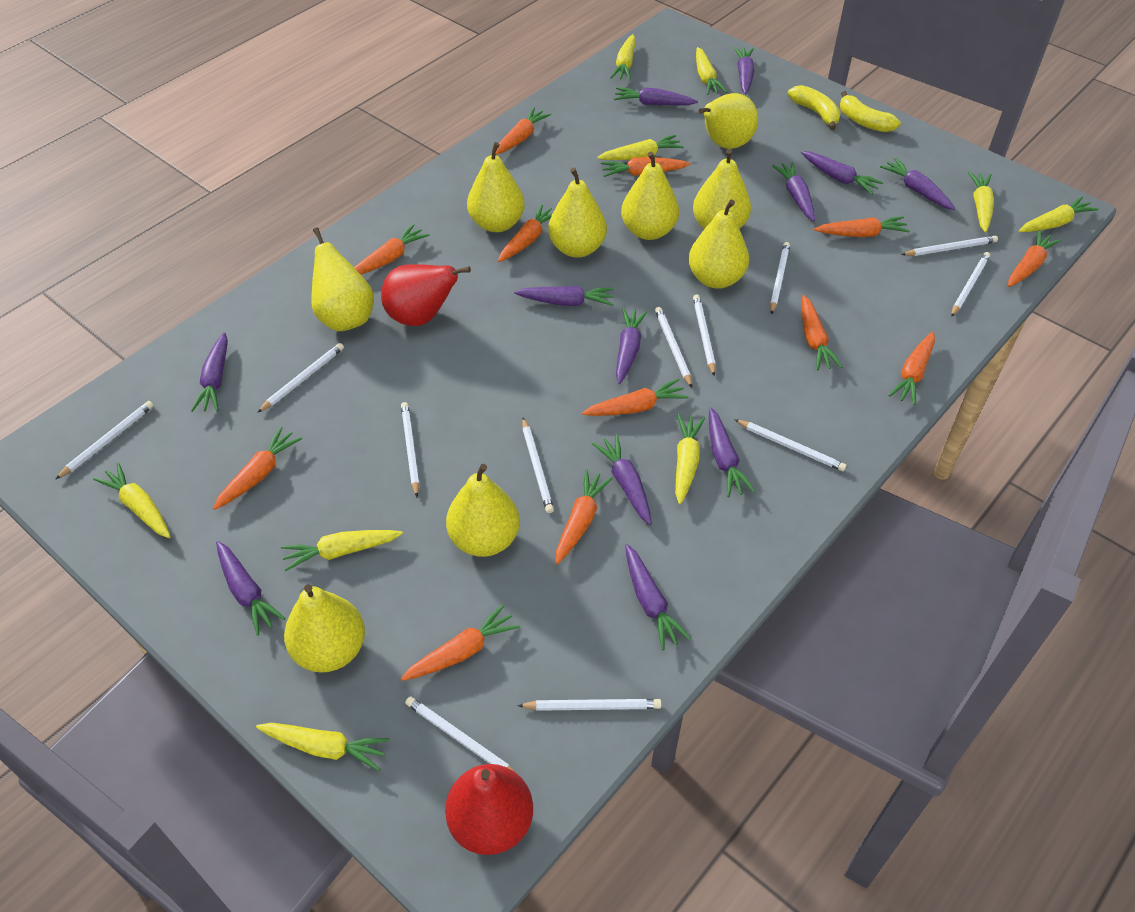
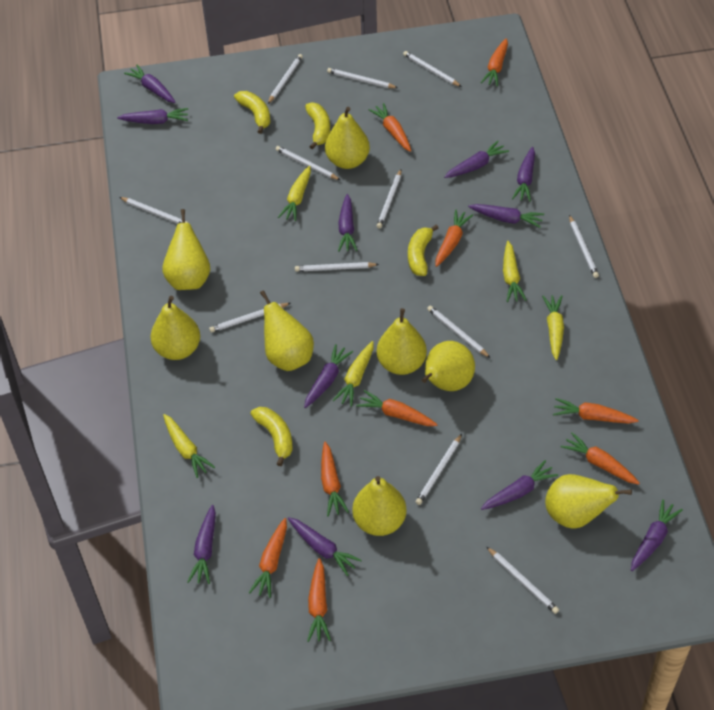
orange carrot: [213,427,302,510] [354,224,429,275] [400,604,520,681] [495,107,551,155] [498,204,553,262] [555,469,613,564] [582,378,689,416] [601,157,691,177] [802,295,842,370] [814,216,910,237] [888,331,935,405] [1008,230,1062,287] = 12 -> [249,518,287,598] [307,558,331,642] [321,441,349,517] [356,390,438,426] [368,103,411,152] [436,210,473,267] [481,38,508,86] [553,398,639,424] [561,432,640,485] = 9
purple carrot: [191,332,228,412] [216,541,286,636] [514,286,614,306] [592,434,652,525] [614,87,698,105] [616,308,648,384] [625,544,691,650] [709,408,756,497] [734,47,754,95] [772,162,815,221] [801,151,884,195] [880,158,955,210] = 12 -> [117,108,188,124] [124,65,176,103] [187,505,216,584] [288,517,362,576] [304,344,353,408] [338,194,357,252] [444,141,509,178] [468,204,544,228] [481,460,558,510] [512,147,535,202] [631,499,683,571] = 11
red pear: [381,264,471,326] [445,764,533,855] = 2 -> none = 0
yellow banana: [787,85,841,130] [840,91,901,132] = 2 -> [234,91,270,134] [251,407,293,466] [305,102,330,149] [408,225,438,276] = 4
yellow carrot: [93,463,171,538] [256,723,389,771] [281,530,403,571] [597,135,684,160] [610,34,636,81] [675,414,705,504] [696,47,727,95] [968,172,994,232] [1019,196,1099,232] = 9 -> [163,414,215,478] [278,166,311,221] [332,341,374,407] [503,241,527,302] [542,295,564,360] = 5
yellow pear: [284,584,365,673] [311,227,374,331] [446,464,520,557] [467,142,525,232] [548,168,607,257] [621,151,679,240] [689,199,749,289] [693,149,751,229] [699,93,758,149] = 9 -> [150,296,200,360] [162,209,210,290] [260,290,314,371] [325,107,370,169] [352,476,407,536] [377,308,427,375] [422,341,475,391] [545,474,632,529] = 8

